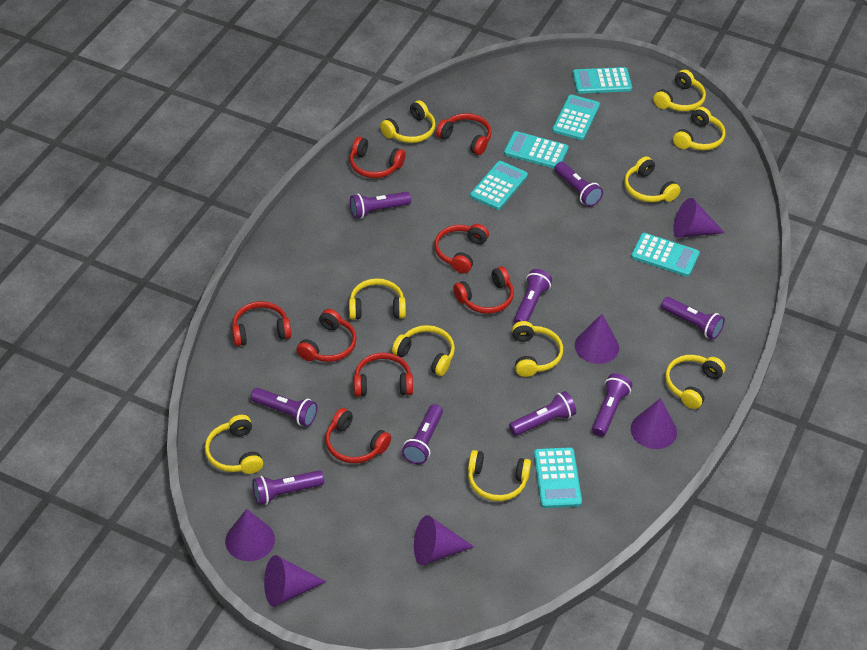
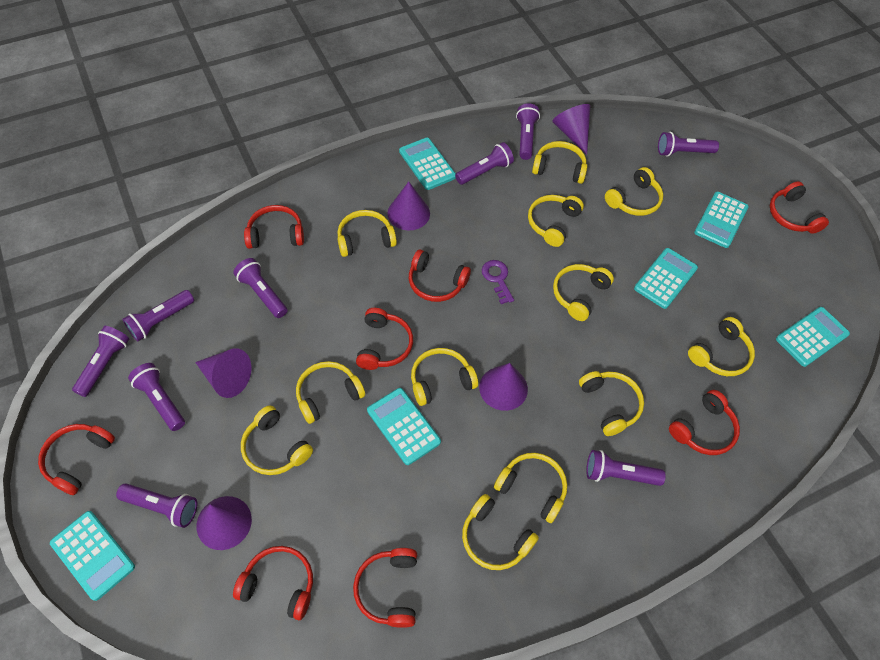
purple cone: [225,509,275,561] [264,555,326,607] [414,515,474,566] [575,314,619,364] [631,398,677,449] [673,198,724,238] = 6 -> [195,348,252,398] [197,496,252,550] [388,181,430,231] [479,363,528,411] [552,104,590,155] = 5
purple key: none = 0 -> [482,260,514,304] = 1
yellow headphones: [205,415,263,474] [349,278,406,320] [380,100,436,143] [392,325,455,376] [468,450,531,501] [512,321,563,377] [624,156,681,202] [653,70,706,111] [665,355,725,409] [673,107,726,150] = 10 -> [241,405,313,475] [296,361,365,424] [337,210,397,257] [411,348,478,406] [462,494,539,570] [494,453,567,523] [528,195,584,247] [532,141,588,184] [553,264,614,321] [579,371,644,436] [605,167,663,216] [688,317,755,376] = 12

